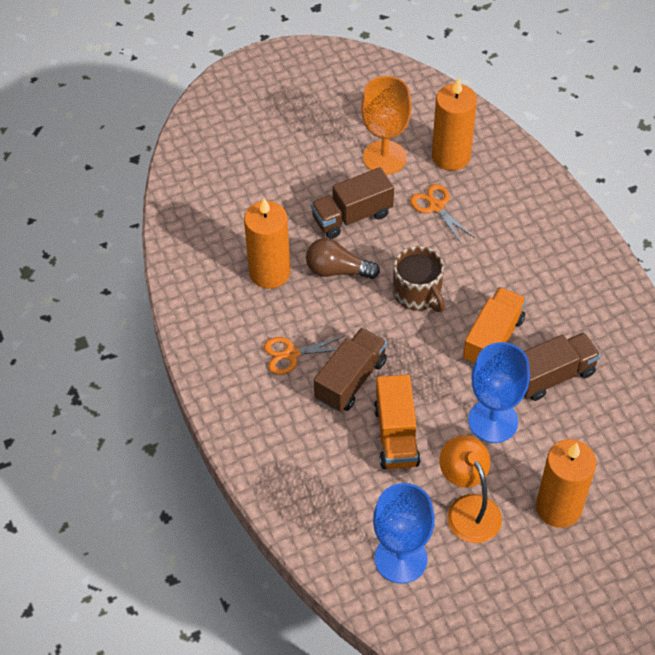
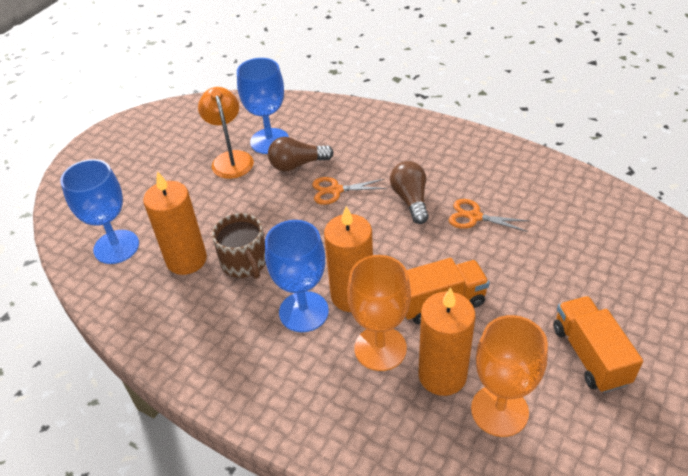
blue goblet: [373,483,435,584] [468,342,530,443] = 2 -> [61,159,139,264] [237,58,289,154] [265,220,329,332] = 3
brown light bulb: [306,238,380,279] = 1 -> [268,137,334,171] [390,161,429,224] = 2
brown truck: [311,167,394,239] [314,328,387,412] [524,332,601,401] = 3 -> none = 0
orange goblet: [361,76,412,175] = 1 -> [347,255,411,371] [471,315,548,437] = 2

